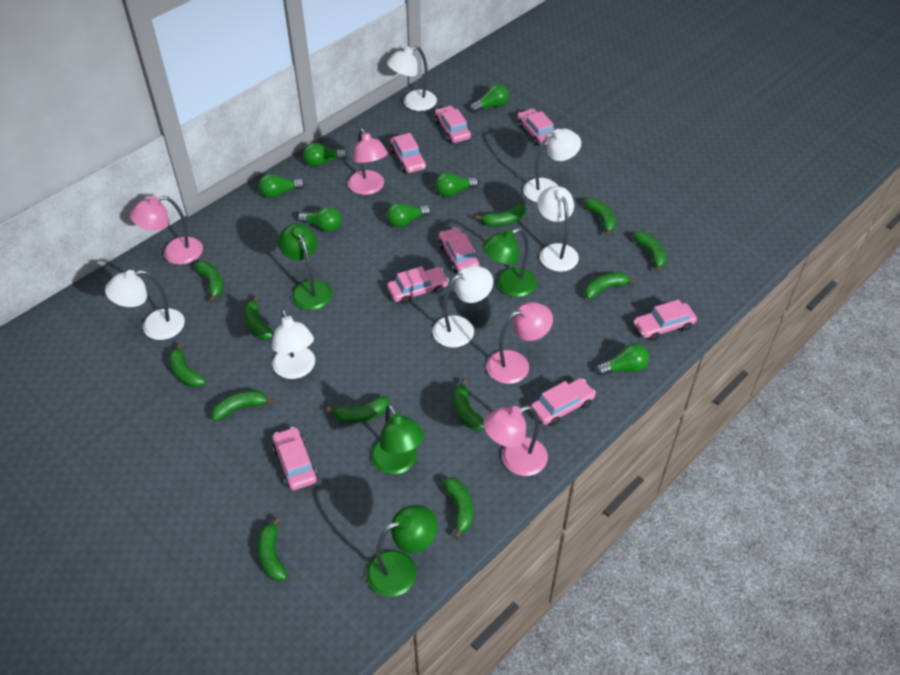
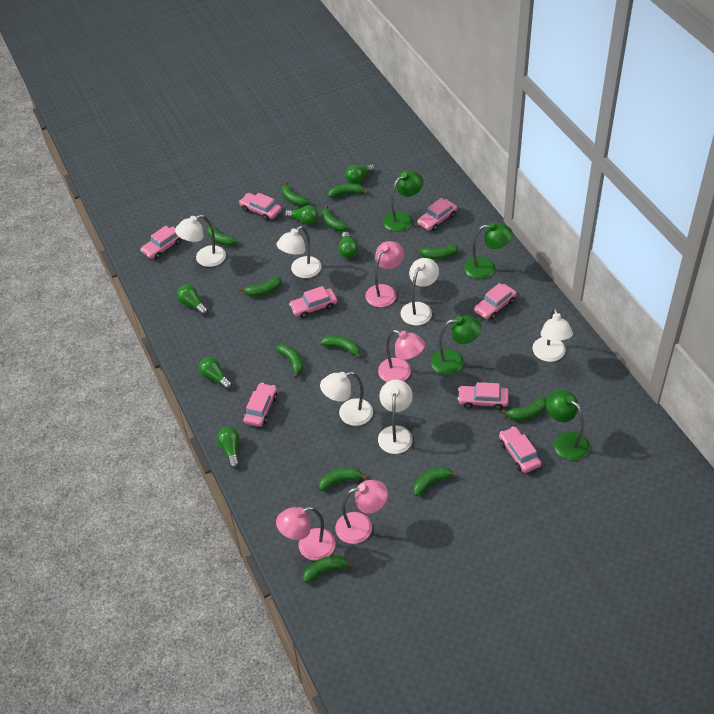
green light bulb: [259,173,305,198] [298,207,341,232] [303,143,348,167] [387,202,431,228] [435,172,479,197] [470,84,509,113] [596,344,649,376] = 7 -> [177,285,208,315] [198,357,232,389] [217,427,240,468] [285,205,318,225] [338,232,358,258] [345,164,375,184] = 6

